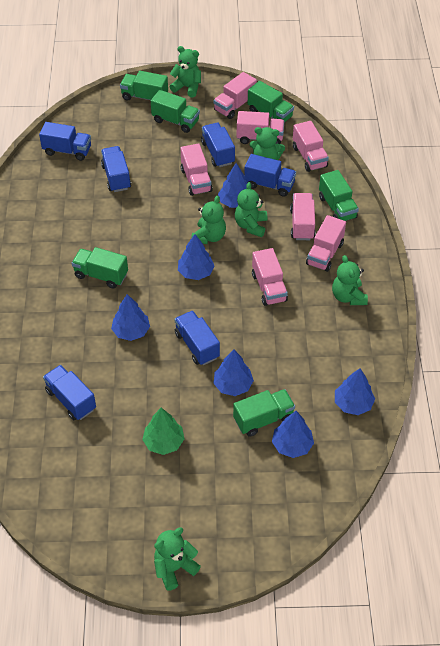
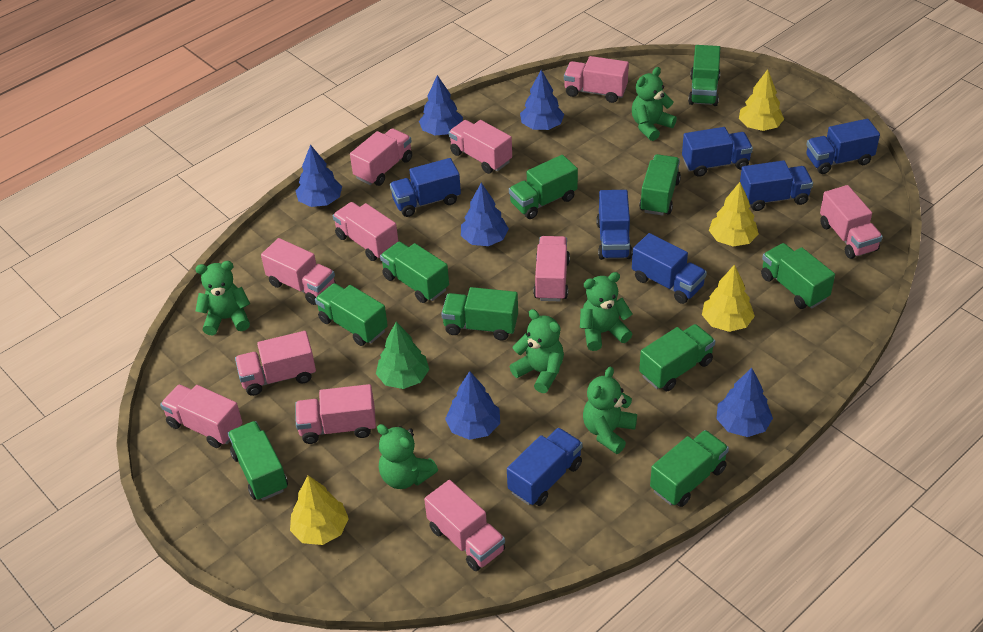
blue truck: [39,122,91,161] [43,365,96,420] [101,146,131,192] [174,311,220,365] [201,123,235,167] [244,154,296,197] = 6 -> [390,158,461,217] [507,428,583,506] [596,190,632,260] [632,233,707,304] [682,127,753,177] [740,160,813,211] [806,119,880,174] = 7
green truck: [72,247,128,289] [120,71,168,100] [151,90,200,133] [233,389,295,437] [248,81,294,123] [319,170,359,221] = 6 -> [228,421,288,501] [315,283,388,346] [380,242,449,303] [441,287,518,340] [509,155,578,219] [639,154,681,216] [639,324,715,391] [650,430,729,507] [688,45,720,106] [761,243,835,309] = 10
pink truck: [181,143,213,196] [214,72,257,119] [237,111,284,144] [252,248,288,306] [290,193,316,240] [293,121,329,172] [306,215,346,272] = 7 -> [160,384,242,448] [235,331,316,396] [261,238,336,305] [295,384,376,444] [332,202,398,261] [350,128,412,186] [424,480,505,571] [449,120,512,174] [533,236,570,301] [564,56,629,103] [820,185,883,259] = 11
yellow tree: none = 0 -> [290,475,349,545] [702,264,755,332] [709,182,759,247] [739,69,784,131] = 4

